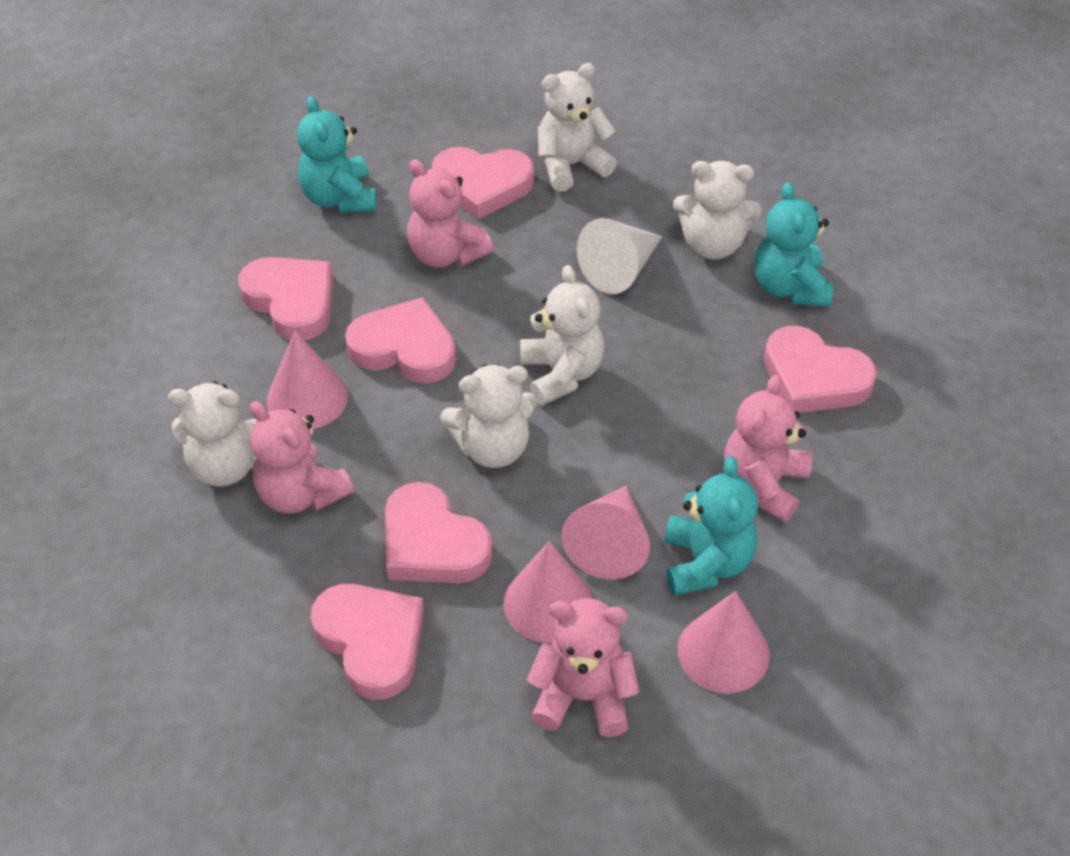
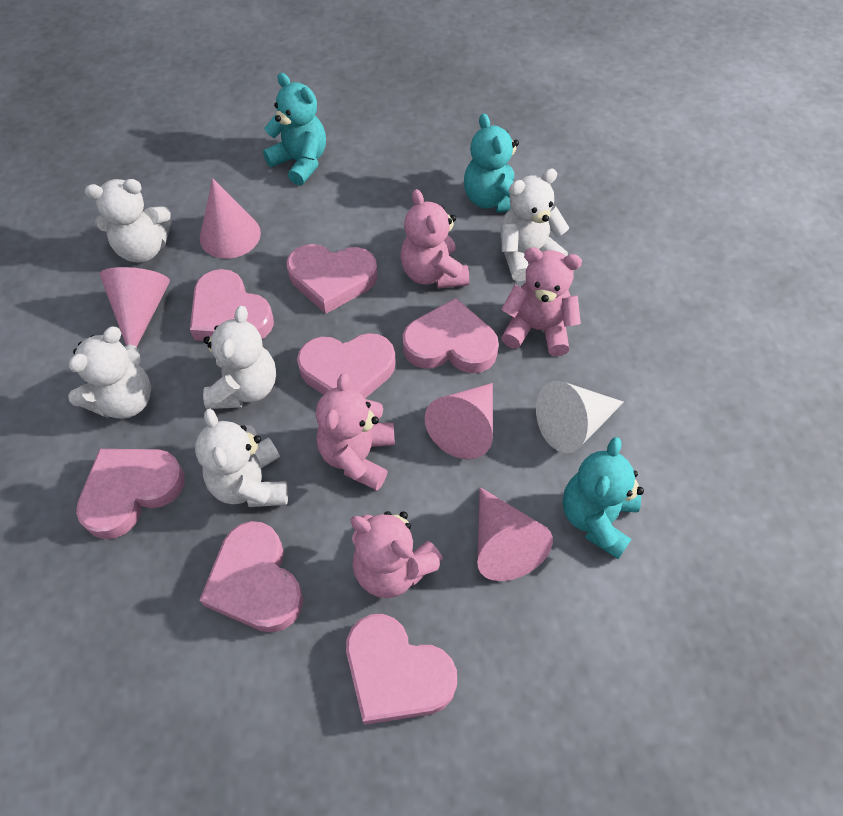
pink heart: [238,257,333,340] [311,584,424,700] [345,297,456,383] [385,482,492,583] [432,147,534,219] [764,326,877,413] = 6 -> [76,449,185,539] [190,269,274,341] [199,521,303,633] [287,244,378,314] [297,333,396,398] [346,614,457,725] [403,298,499,373] = 7

